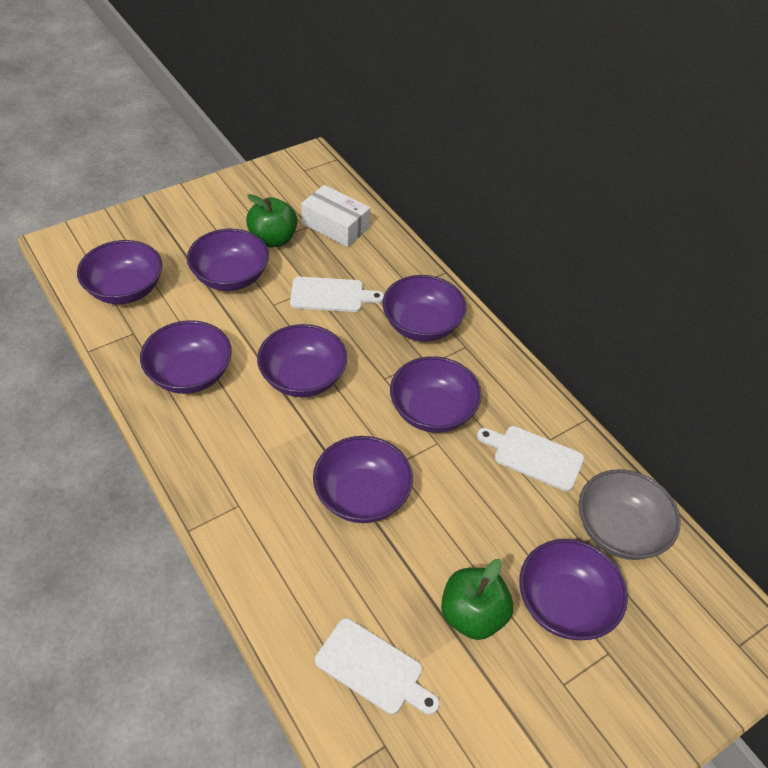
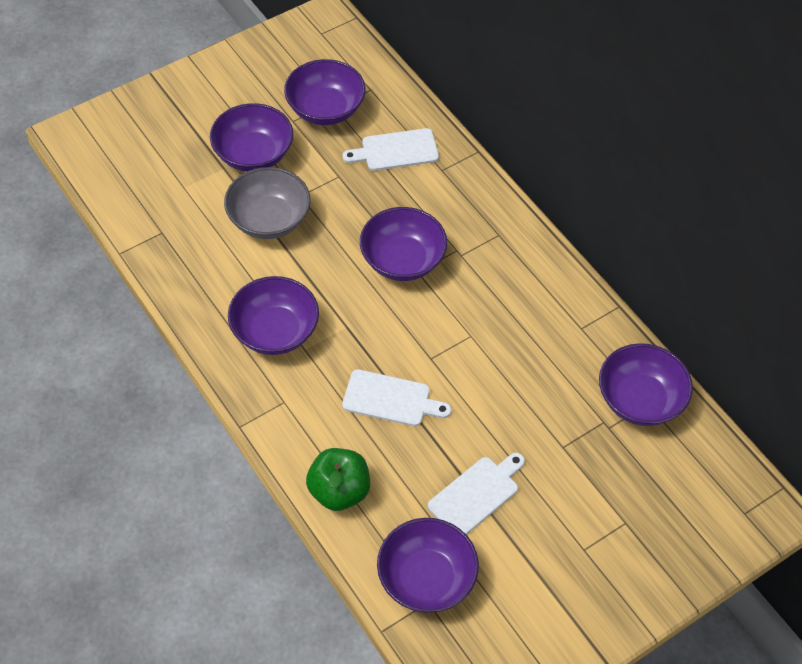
green apple: [246,194,297,247] [441,559,513,640] = 2 -> [306,448,370,511] = 1
purple bowl: [77,240,162,304] [140,320,232,394] [187,229,269,291] [257,324,347,397] [313,436,413,523] [382,275,466,342] [390,356,482,433] [519,539,628,640] = 8 -> [210,103,293,172] [228,276,319,355] [284,59,366,125] [360,207,447,281] [377,518,479,613] [599,343,693,426] = 6
white box: [301,185,370,247] = 1 -> none = 0

